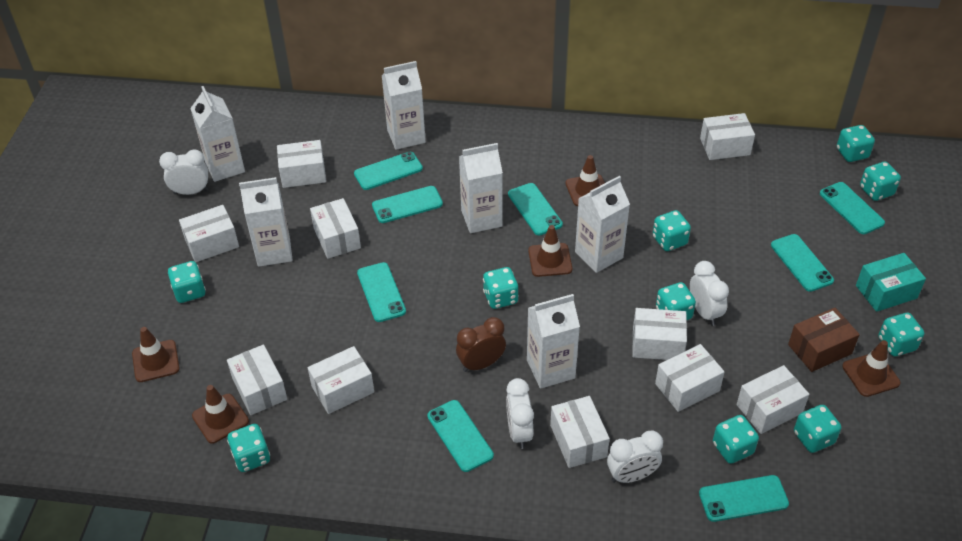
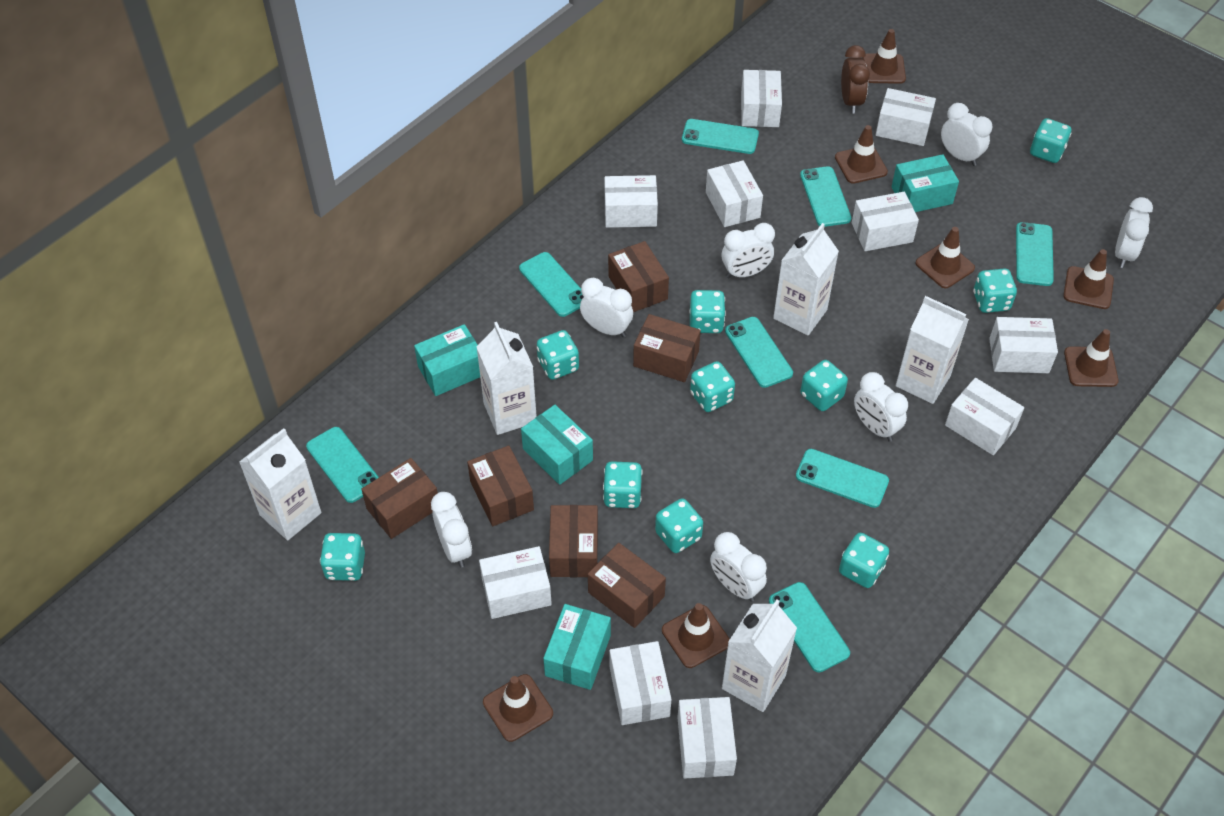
brown box: [788,308,860,372] = 1 -> [361,458,438,539] [467,446,534,526] [549,505,598,577] [588,543,666,628] [608,241,669,312] [633,314,701,382] = 6
brown traffic cone: [132,327,180,382] [192,385,249,444] [528,225,572,277] [565,155,605,206] [842,340,901,397] = 5 -> [483,674,553,742] [662,603,730,668] [835,125,888,184] [863,29,906,84] [915,227,975,288] [1063,249,1114,309] [1064,329,1119,387] = 7
turquoise box: [856,253,926,312] = 1 -> [414,324,480,396] [521,405,593,485] [543,604,611,690] [891,154,959,212] = 4
white carton: [190,86,245,182] [239,177,293,267] [382,61,426,150] [459,143,503,233] [527,294,580,389] [575,176,630,273] = 6 -> [239,428,321,540] [477,322,537,435] [722,600,797,712] [773,223,839,335] [896,296,969,404] = 5
white clock: [159,149,209,195] [506,378,534,449] [607,430,663,483] [690,261,729,326] = 4 -> [431,492,472,568] [580,278,633,337] [710,532,767,602] [722,223,775,278] [854,372,908,442] [941,103,992,166] [1115,197,1153,268] = 7

